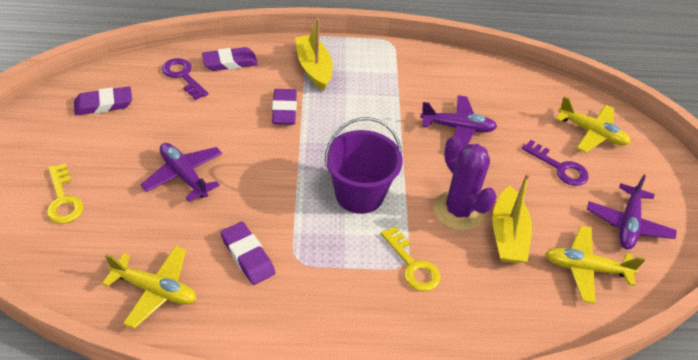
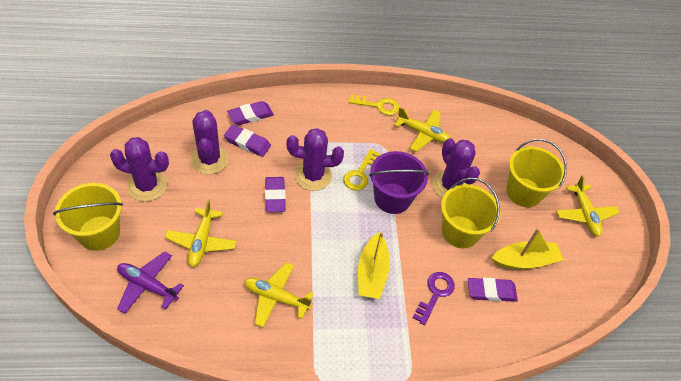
purple cactus: [434,136,497,231] = 1 -> [110,137,169,202] [190,110,229,174] [287,128,344,191] [432,138,480,198] = 4
purple key: [162,58,208,100] [522,140,589,186] = 2 -> [413,272,455,325] = 1
purple plane: [140,143,222,202] [420,95,497,150] [587,174,677,249] = 3 -> [117,251,184,314] = 1
yellow bucket: none = 0 -> [53,183,123,251] [441,178,501,248] [506,139,567,207] = 3
yellow plane: [102,245,197,329] [545,225,645,304] [556,96,631,153] = 3 -> [165,200,237,267] [244,262,314,327] [395,107,451,152] [556,175,620,237] = 4

